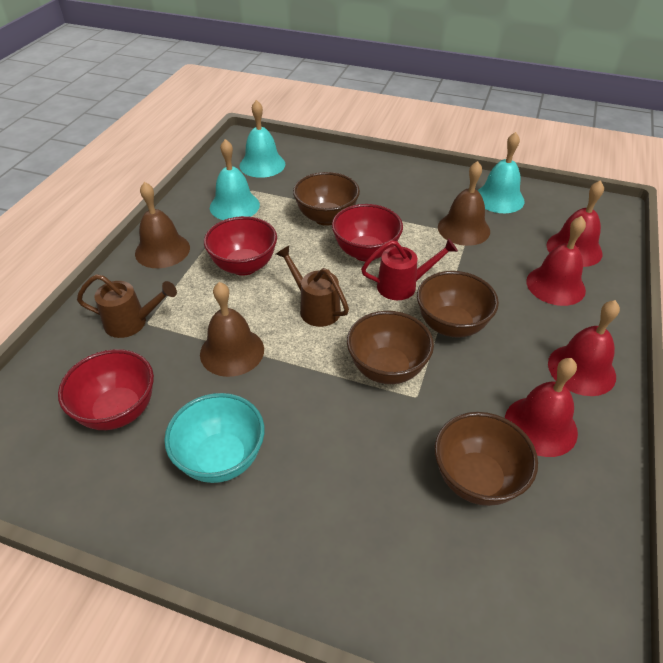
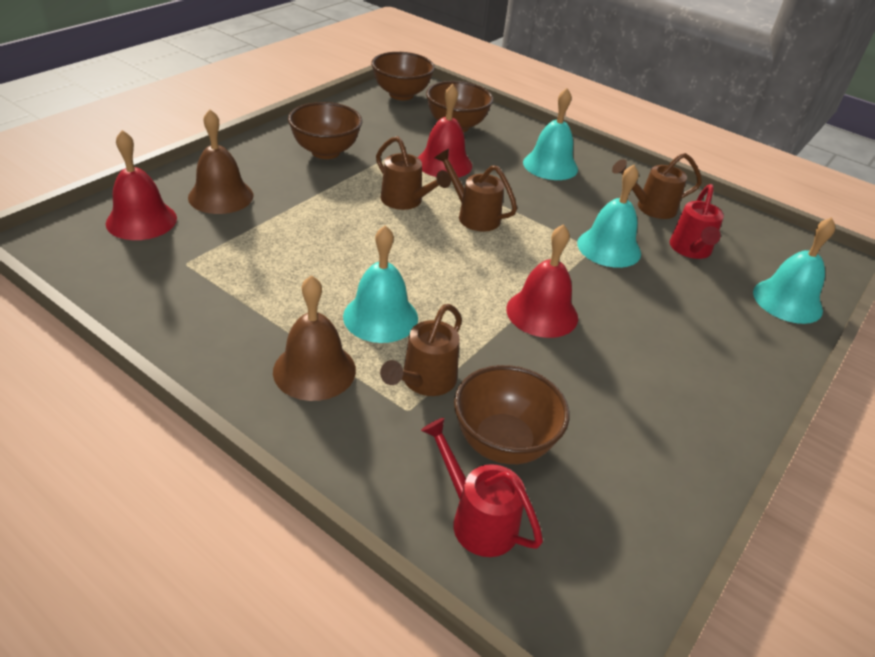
brown bell: [135,182,190,268] [200,282,264,377] [438,161,490,246] = 3 -> [188,109,254,214] [273,275,356,401] = 2
brown watering can: [77,274,177,338] [276,246,349,327] = 2 -> [376,136,451,210] [380,304,462,396] [435,149,517,232] [612,153,702,219] = 4
red bell: [505,358,578,457] [526,216,586,306] [547,180,604,267] [548,300,620,396] = 4 -> [106,130,177,240] [418,84,472,178] [506,224,578,338] = 3
red bowl: [58,349,154,430] [204,216,277,276] [332,204,403,261] = 3 -> none = 0
red watering can: [361,238,458,300] = 1 -> [421,418,543,557] [670,184,724,259] = 2
turquoise bell: [210,139,260,220] [239,100,285,178] [477,132,525,213] = 3 -> [343,225,418,343] [523,88,578,180] [577,165,641,268] [753,217,835,324] = 4
turquoise bowl: [164,393,264,483] = 1 -> none = 0

